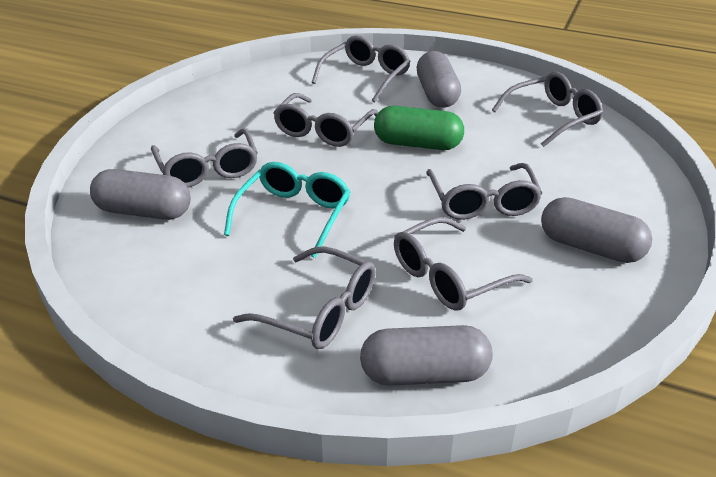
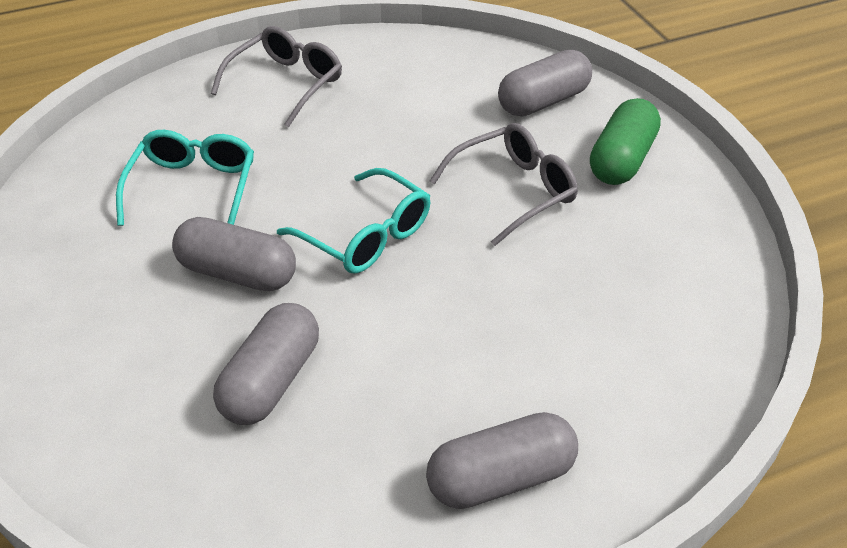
grey glasses: [151,129,258,188] [233,246,376,349] [273,93,378,147] [311,35,410,102] [394,217,533,311] [427,163,542,220] [492,72,603,147] = 7 -> [211,26,342,127] [430,123,578,246] = 2
turquoise glasses: [224,162,350,258] = 1 -> [116,130,254,226] [277,168,430,274] = 2

